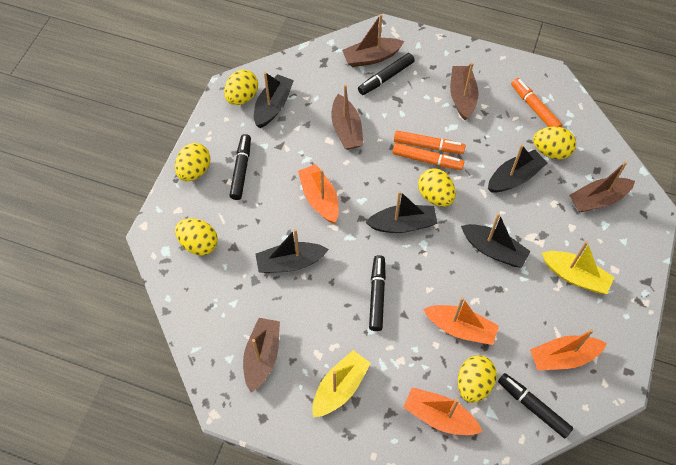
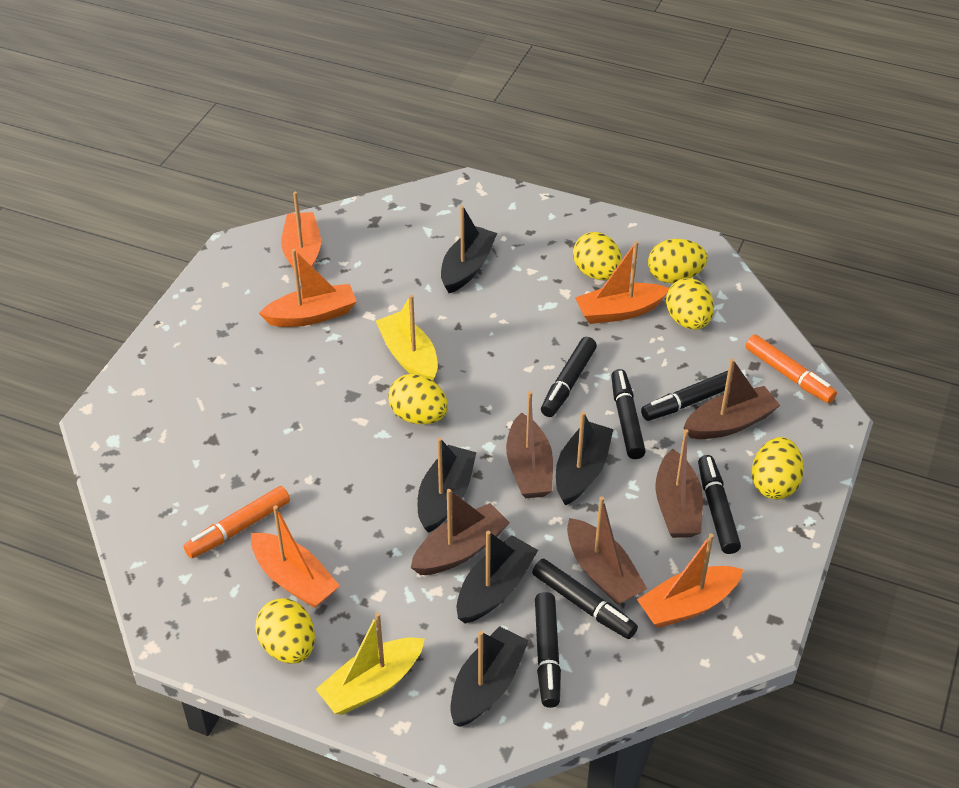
black marker: [230,134,251,200] [358,53,415,95] [369,255,386,331] [498,373,573,438] = 4 -> [532,559,638,639] [535,592,561,708] [541,337,597,417] [611,369,646,459] [641,371,728,421] [698,455,741,554] = 6
orange boat: [298,164,339,223] [403,387,482,435] [423,297,499,345] [530,329,607,370] = 4 -> [251,505,340,608] [259,249,357,327] [281,192,321,278] [575,241,669,324] [637,533,743,628] = 5
orange marker: [392,143,464,170] [394,131,466,154] [511,78,562,127] = 3 -> [183,486,290,559] [745,335,837,403] = 2

